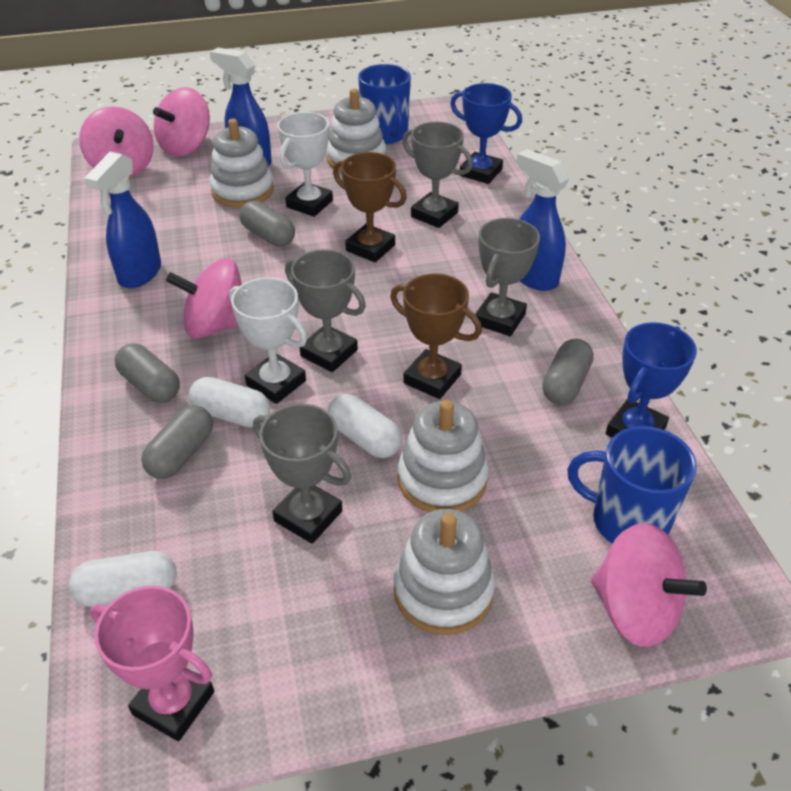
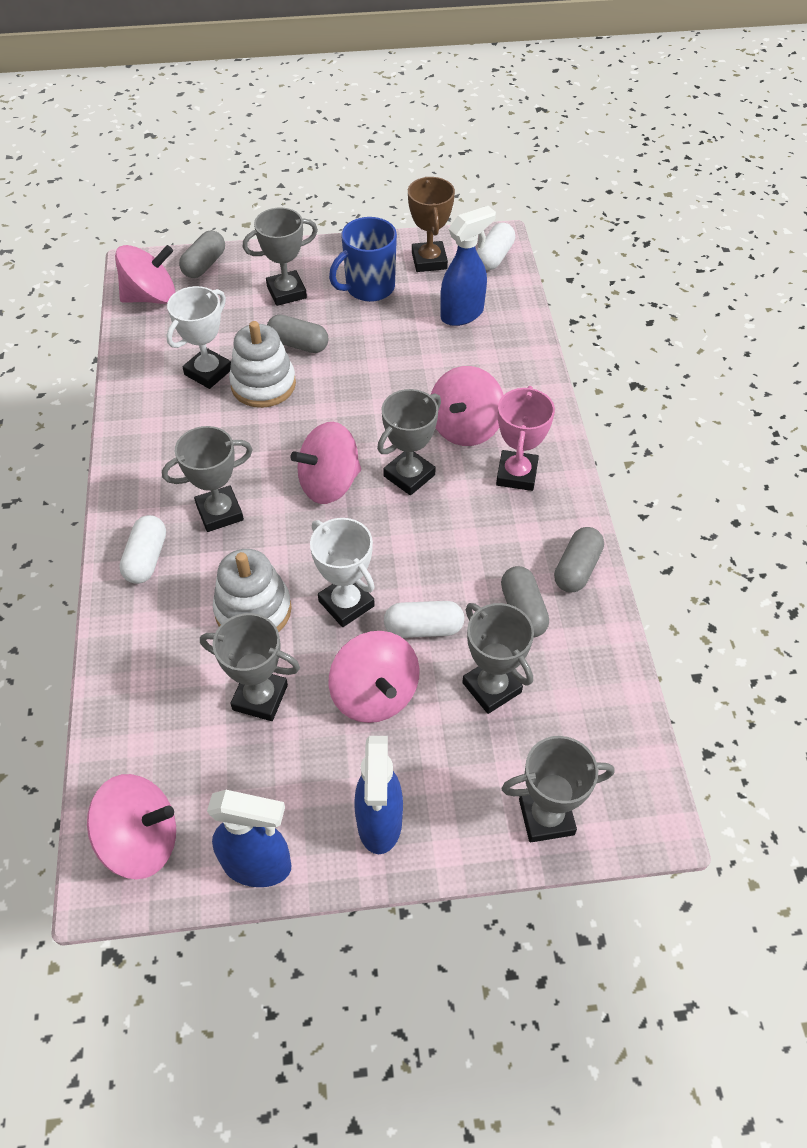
blue mug: [358,64,411,144] [567,426,697,544] = 2 -> [329,217,397,302] = 1
blue trophy: [450,83,522,184] [606,322,697,438] = 2 -> none = 0
brown trophy: [333,152,407,262] [390,274,482,399] = 2 -> [408,177,455,272] = 1
grey trophy: [253,404,351,544] [285,249,366,372] [402,122,473,228] [475,218,540,336] = 4 -> [162,426,253,532] [200,613,300,721] [243,208,318,306] [377,389,441,495] [462,603,534,714] [501,736,615,842] = 6
pink spinning top: [79,106,154,177] [153,87,210,157] [166,258,242,339] [591,523,707,647] = 4 -> [87,774,176,879] [115,245,175,304] [290,422,361,504] [329,631,420,723] [431,366,504,446] = 5
white stacking toy: [209,119,274,208] [326,89,386,172] [394,509,495,635] [398,400,489,512] = 4 -> [213,549,292,632] [229,321,296,408] = 2

